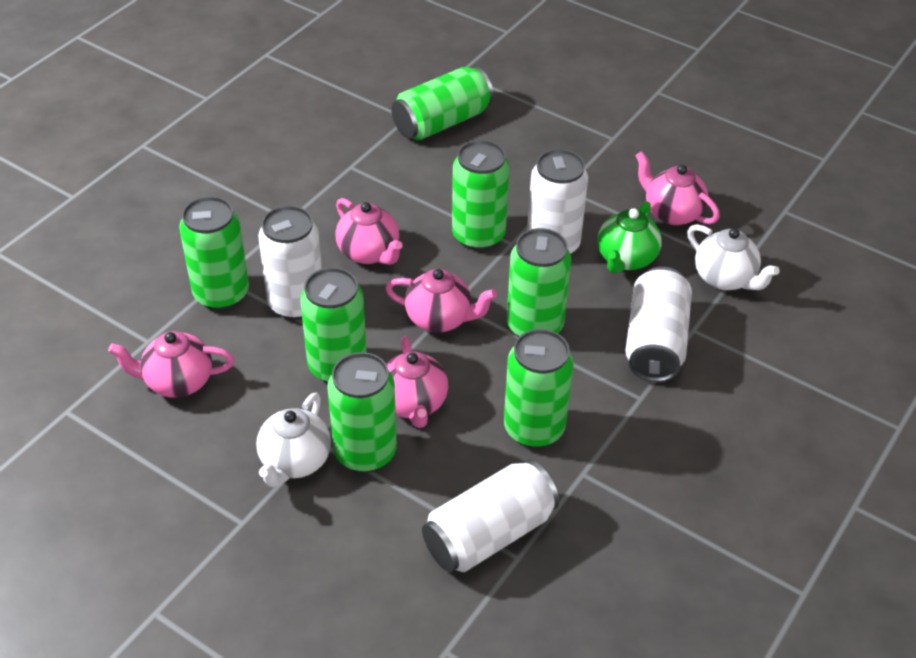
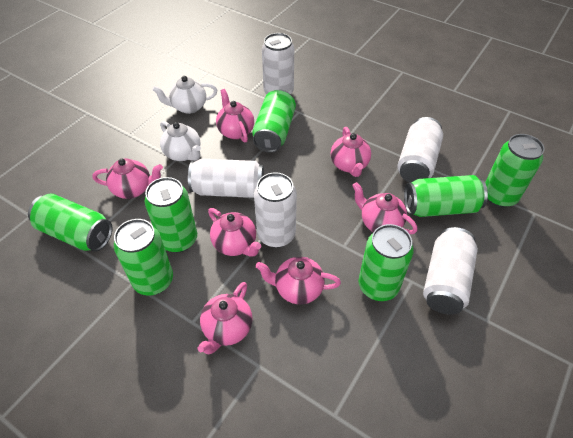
green teapot: [598,201,662,273] = 1 -> none = 0
pink teapot: [108,331,234,398] [336,198,403,265] [385,269,497,332] [386,336,448,428] [635,151,720,225] = 5 -> [93,158,163,199] [198,282,253,354] [208,208,261,256] [216,89,254,143] [256,257,341,304] [331,127,371,177] [352,182,418,234] = 7
white can: [258,206,322,320] [422,460,559,572] [527,149,588,255] [625,267,692,382] = 4 -> [188,159,264,198] [254,172,297,248] [262,33,294,94] [397,117,443,183] [423,227,478,315] = 5

